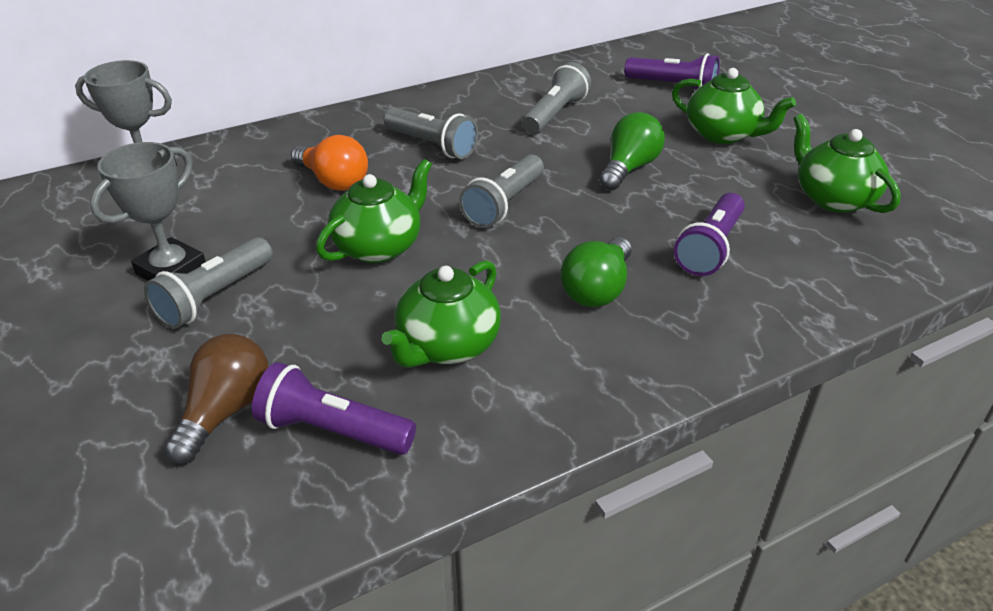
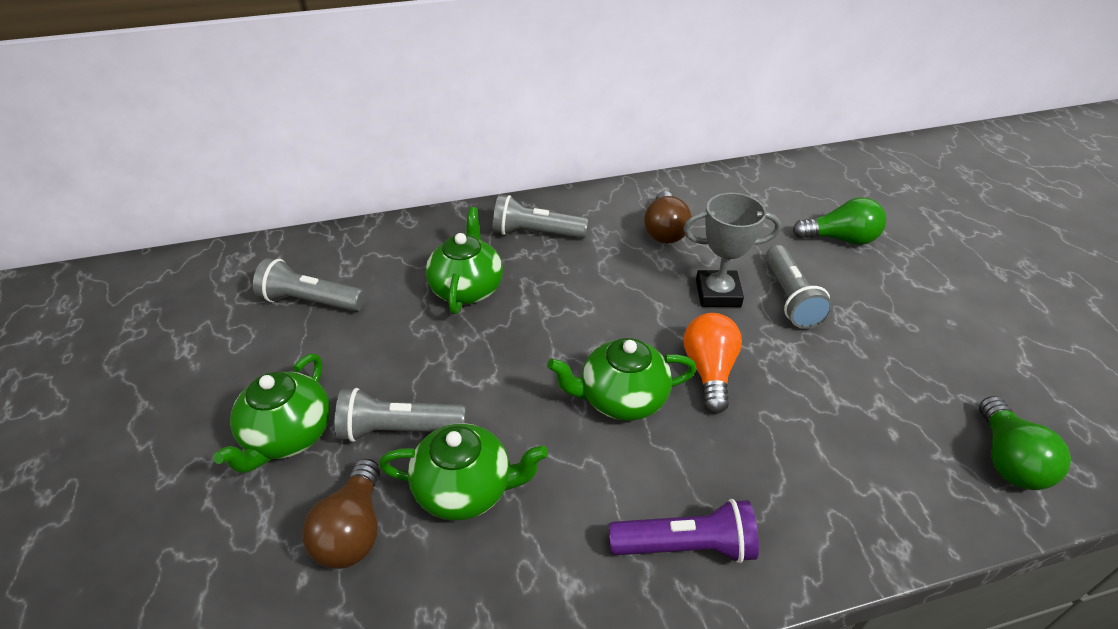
brown light bulb: [164,334,269,464] = 1 -> [302,458,380,569] [644,191,692,244] = 2
grey trophy: [75,60,177,166] [90,142,206,281] = 2 -> [683,193,781,307] = 1
purple flashlight: [252,362,416,455] [624,53,720,90] [674,193,745,276] = 3 -> [609,499,759,563] = 1

